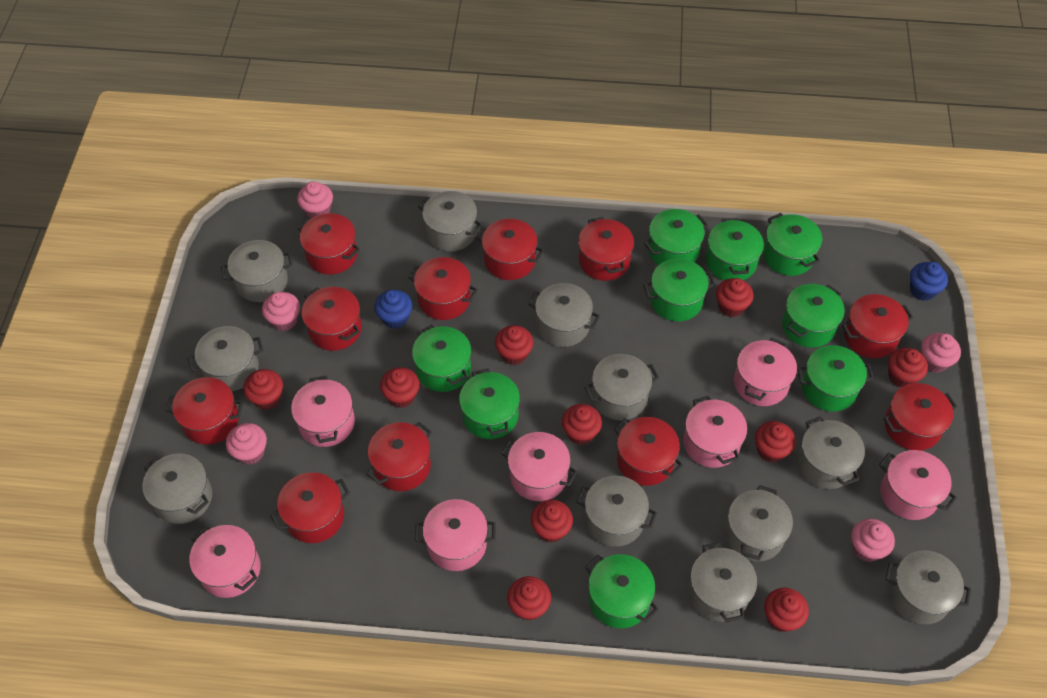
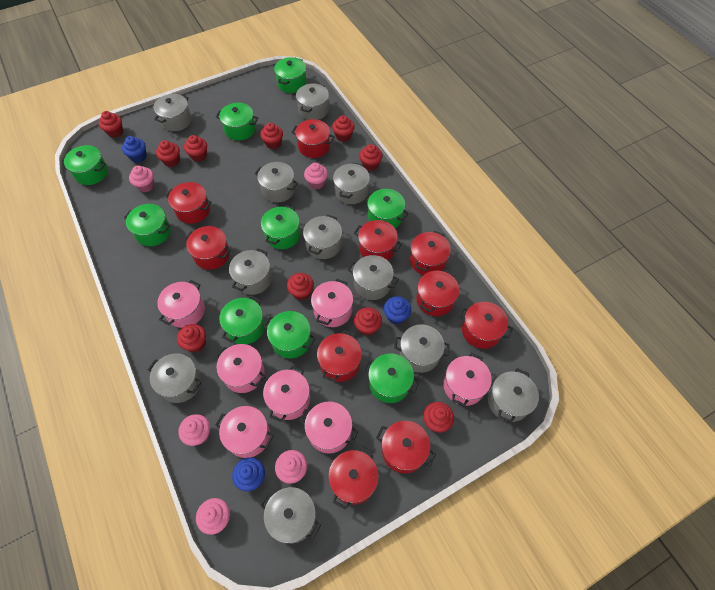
blue cupcake: [374,290,412,329] [910,262,948,301] = 2 -> [122,136,147,163] [232,457,265,491] [384,296,411,324] = 3
red pot: [165,377,243,445] [270,472,350,543] [297,213,360,275] [302,287,362,351] [367,422,432,491] [408,257,478,320] [476,219,544,280] [578,217,634,281] [614,417,683,486] [842,294,913,358] [884,383,957,451] = 11 -> [165,182,211,224] [184,226,231,270] [291,119,335,158] [317,330,362,382] [328,446,379,510] [354,220,402,260] [376,421,436,473] [410,231,451,275] [416,270,459,316] [459,302,513,349] = 10

